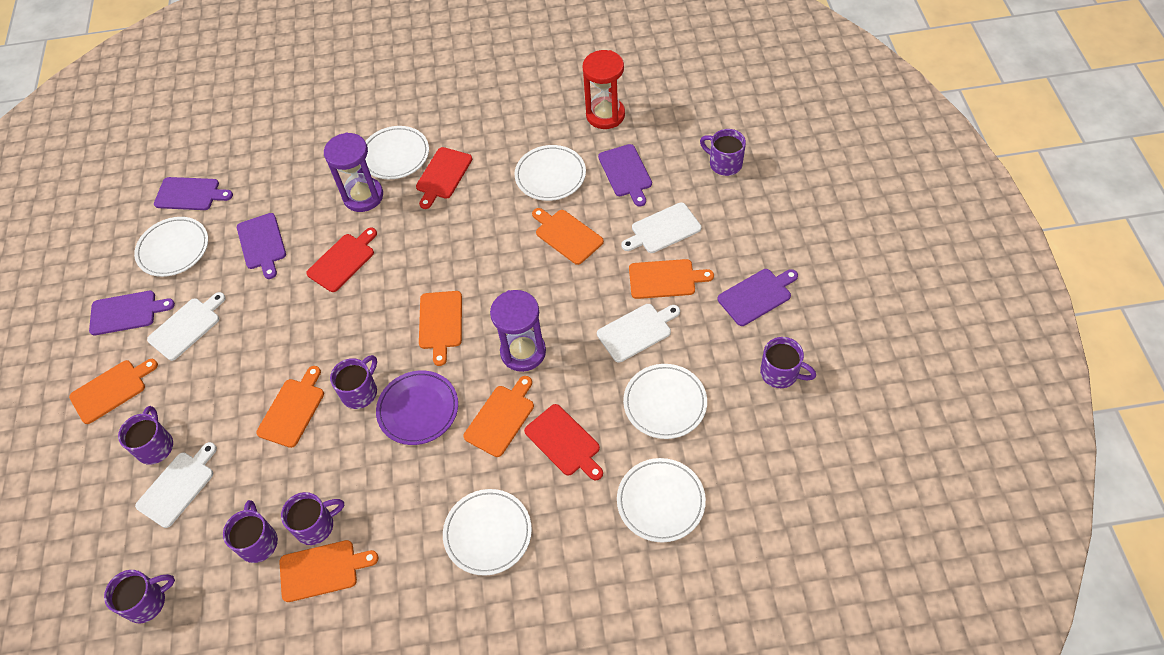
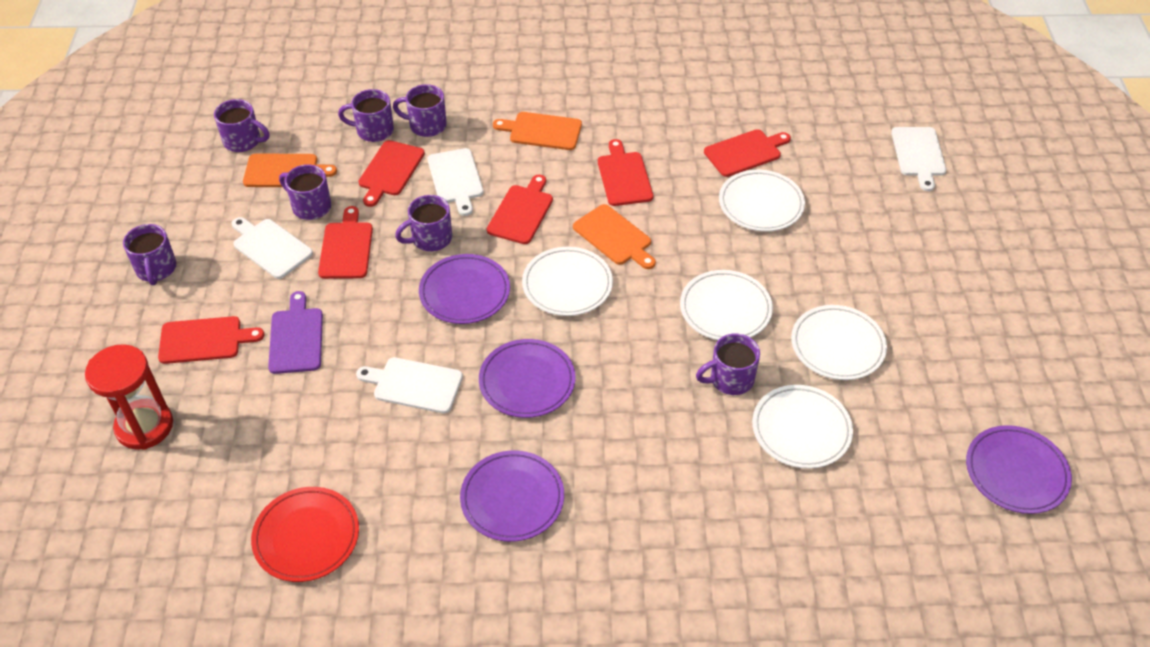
orange cutting board: [69,359,158,424] [256,366,324,448] [279,540,378,602] [419,291,462,366] [463,376,534,457] [532,208,604,265] [629,259,714,299] = 7 -> [243,153,337,187] [493,112,582,150] [573,204,656,269] = 3
purple cutting board: [89,291,175,335] [154,177,233,210] [237,213,286,279] [598,144,652,207] [717,269,798,326] = 5 -> [268,291,323,374] = 1
purple hourglass: [324,132,383,212] [490,290,546,372] = 2 -> none = 0
purple plate: [376,371,458,445] = 1 -> [419,254,510,324] [460,450,564,542] [479,339,576,418] [966,425,1072,514] = 4
red cutting board: [306,228,377,292] [416,147,472,209] [524,404,603,481] = 3 -> [158,316,264,364] [318,206,373,279] [358,140,425,207] [487,175,553,244] [598,139,653,206] [704,129,791,177] = 6
red plate: none = 0 -> [251,487,359,582] = 1
white plate: [134,217,208,277] [365,126,429,179] [443,489,532,576] [515,145,586,201] [617,458,706,542] [623,364,707,439] = 6 -> [522,247,613,316] [680,270,773,340] [719,170,805,232] [752,385,853,469] [791,305,887,380] = 5

